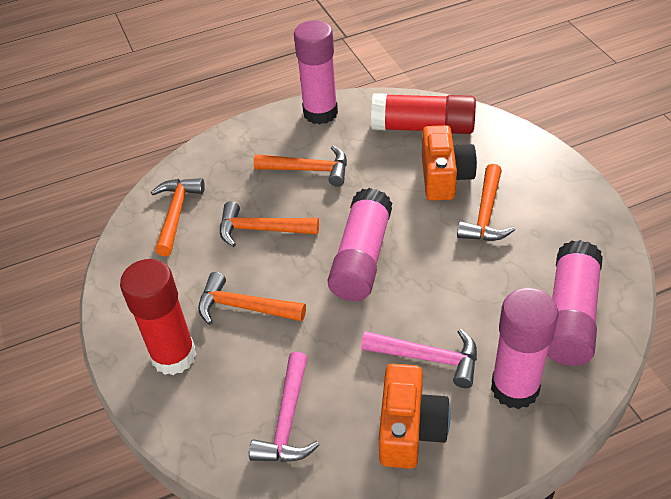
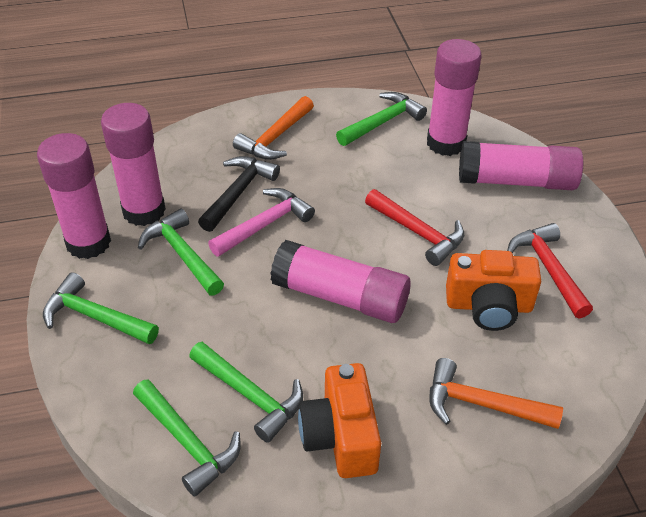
black hammer: none = 0 -> [198,156,280,232] = 1
green hammer: none = 0 -> [43,272,159,344] [133,379,241,497] [138,209,224,296] [189,342,303,443] [336,92,427,146] = 5
orange hammer: [151,178,205,256] [198,272,306,325] [220,201,319,247] [254,146,347,186] [457,164,515,241] = 5 -> [233,96,314,160] [429,358,563,429] = 2
pink glue stick: [294,20,338,124] [328,188,392,301] [491,288,559,409] [547,240,603,366] = 4 -> [37,133,111,259] [101,103,166,226] [270,240,411,323] [427,39,482,156] [459,141,583,190] = 5
pink hammer: [249,352,319,462] [361,329,477,388] = 2 -> [208,188,315,257] = 1
red glue stick: [120,259,196,375] [371,93,476,134] = 2 -> none = 0
red hammer: none = 0 -> [365,189,464,266] [507,223,593,318] = 2

